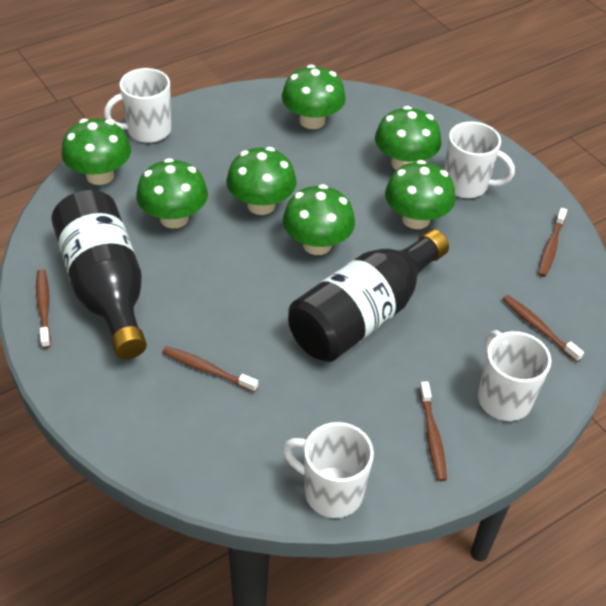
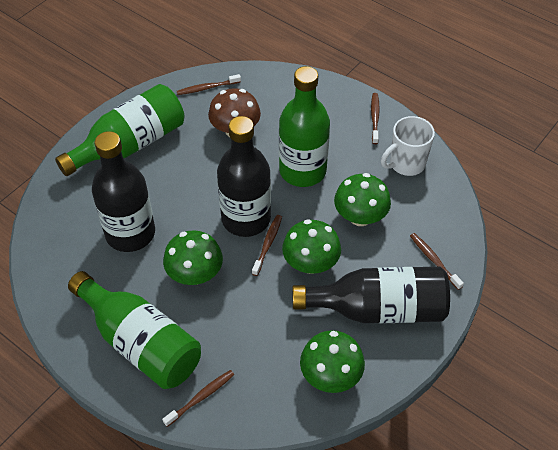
black bottle: [51,190,147,359] [288,229,449,362] = 2 -> [92,131,155,252] [217,116,271,237] [292,266,450,323] = 3
brown mushroom: none = 0 -> [208,88,261,137] = 1
green bottle: none = 0 -> [55,84,184,176] [68,271,201,389] [279,66,330,187] = 3
green mushroom: [62,118,131,185] [136,158,208,229] [226,147,296,215] [282,65,346,129] [283,184,355,255] [375,106,441,170] [385,160,455,229] = 7 -> [163,230,223,285] [282,219,341,274] [300,330,365,393] [334,173,391,226] = 4
white mug: [104,68,171,143] [282,422,374,518] [444,122,515,198] [478,330,551,421] = 4 -> [381,116,435,176] = 1

